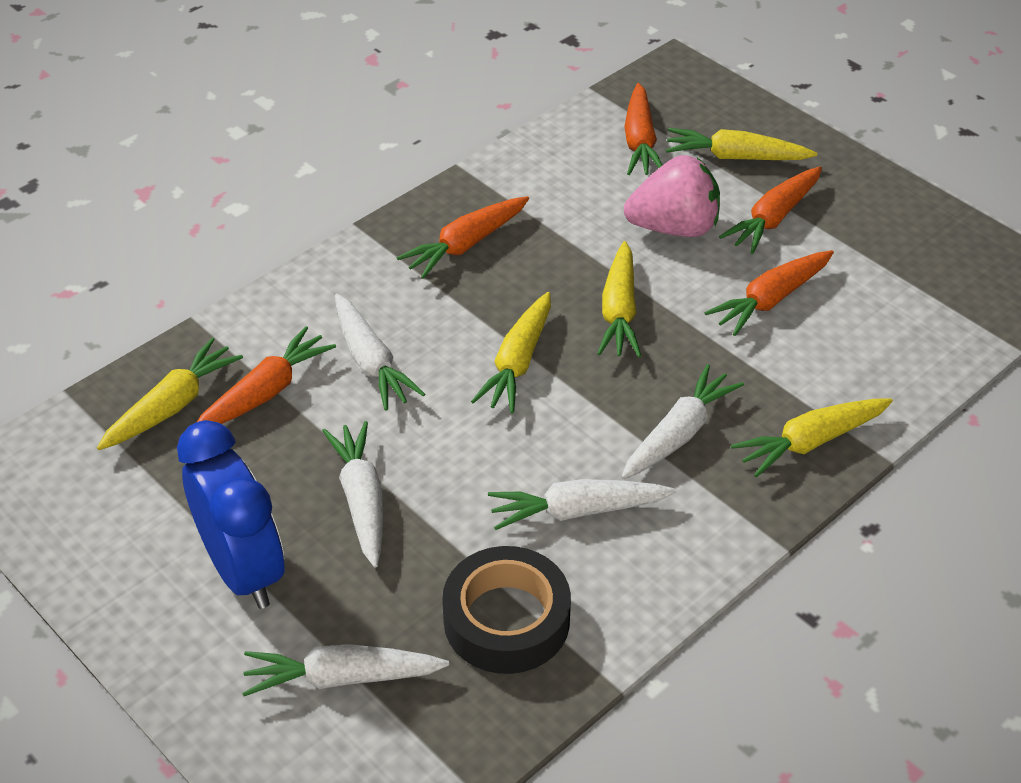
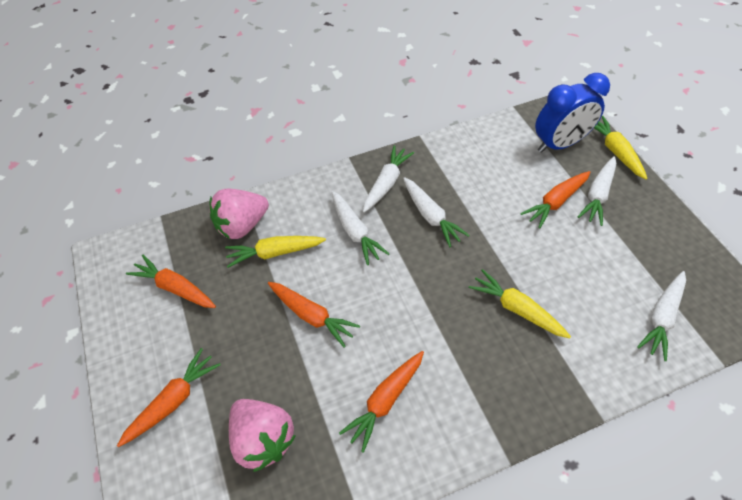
black tape: [442,546,571,674] = 1 -> none = 0
pink strawberry: [624,155,720,237] = 1 -> [209,189,269,239] [229,399,296,472] = 2
yellow carrot: [97,338,243,450] [471,292,551,413] [597,241,641,357] [666,128,817,160] [731,398,893,477] = 5 -> [225,236,326,268] [469,269,571,338] [594,116,648,180] = 3

